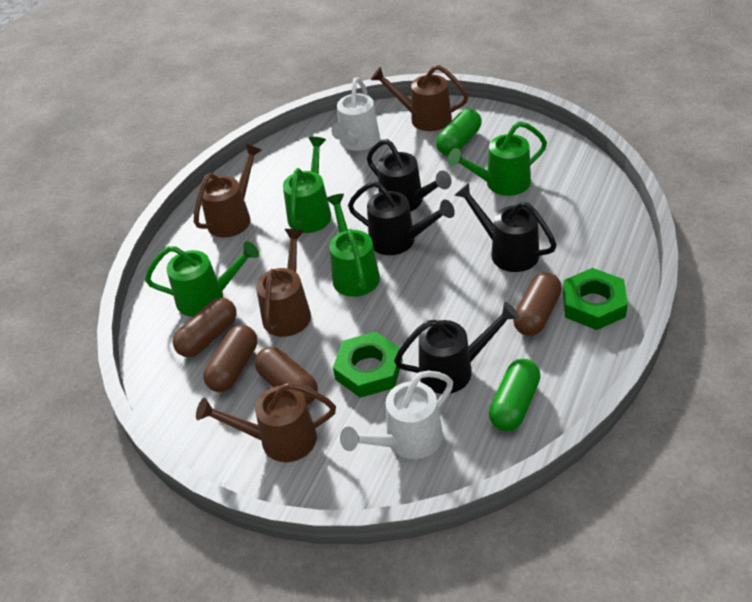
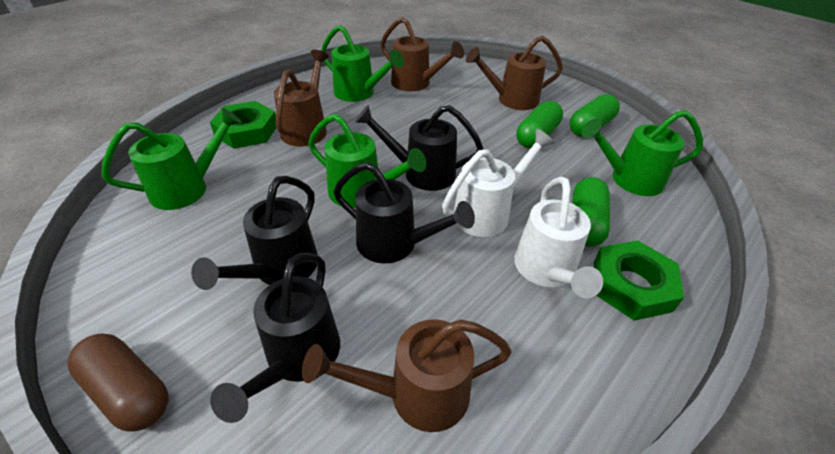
brown capsule: [173,298,237,357] [203,325,257,392] [255,347,318,405] [513,272,562,336] = 4 -> [68,334,168,432] = 1
green capsule: [436,109,482,156] [489,359,541,431] = 2 -> [516,101,563,148] [570,94,620,137] [572,177,610,247] = 3

